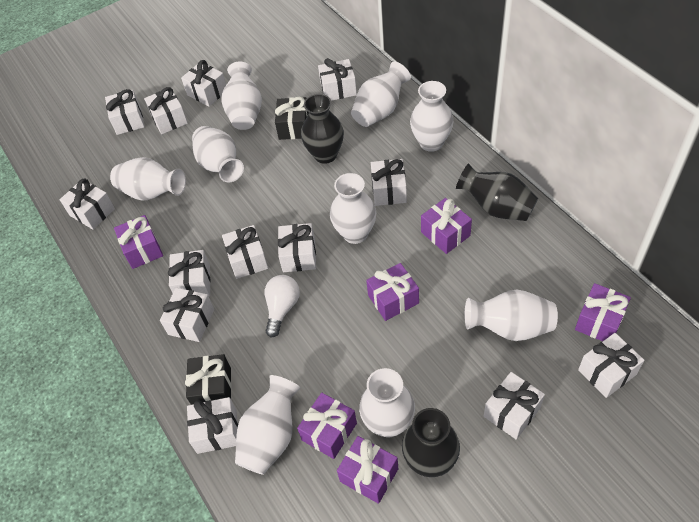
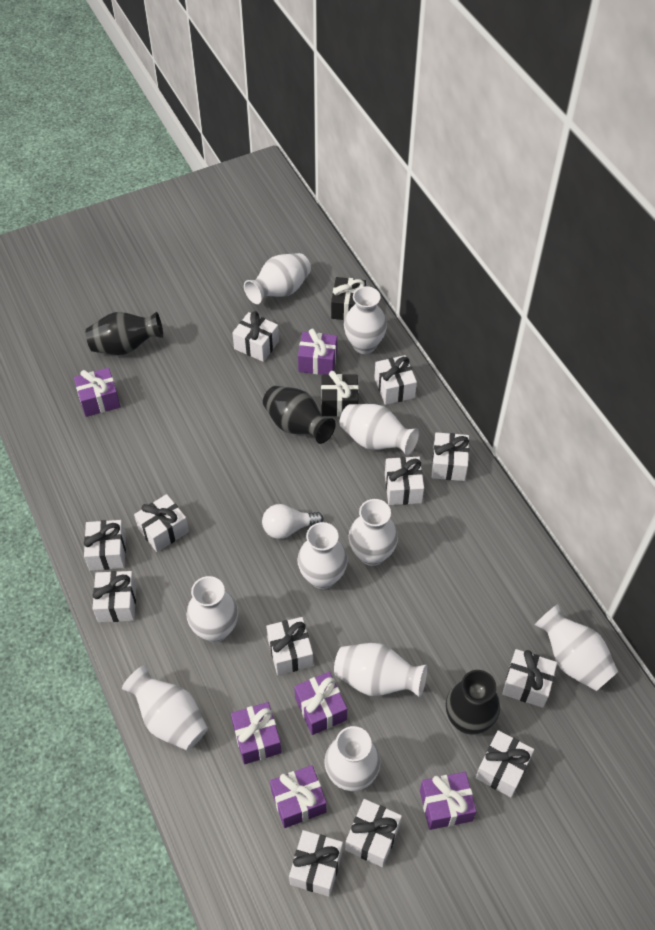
white gift: [60,179,115,230] [105,89,145,135] [144,87,188,134] [160,288,214,342] [168,250,211,296] [181,60,226,107] [187,397,238,454] [222,225,268,279] [278,223,316,272] [318,58,357,101] [371,159,407,206] [484,372,545,440] [578,333,644,398] = 13 -> [84,520,126,570] [92,571,136,622] [134,494,189,552] [232,311,279,362] [266,617,313,675] [289,830,343,897] [345,799,402,867] [374,355,417,405] [385,457,424,505] [432,432,469,481] [476,730,534,798] [502,649,557,708] = 12
white vase: [110,157,186,201] [192,126,244,183] [221,62,262,130] [235,375,300,475] [330,173,376,244] [351,62,411,127] [359,368,415,437] [410,81,454,152] [465,290,558,341] = 9 -> [122,665,208,751] [187,576,238,642] [244,253,311,304] [297,522,348,589] [325,726,381,791] [334,643,428,697] [340,404,419,456] [344,286,387,354] [349,499,398,566] [535,604,618,691] = 10

